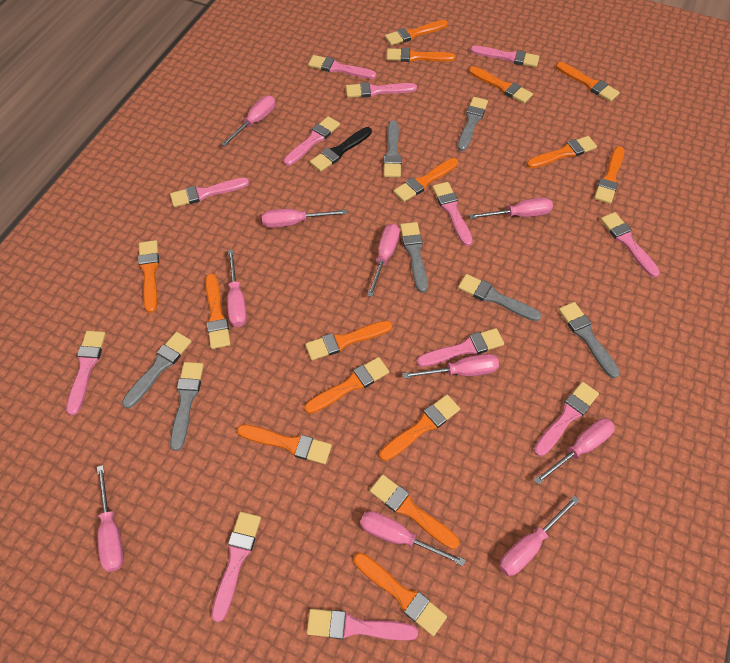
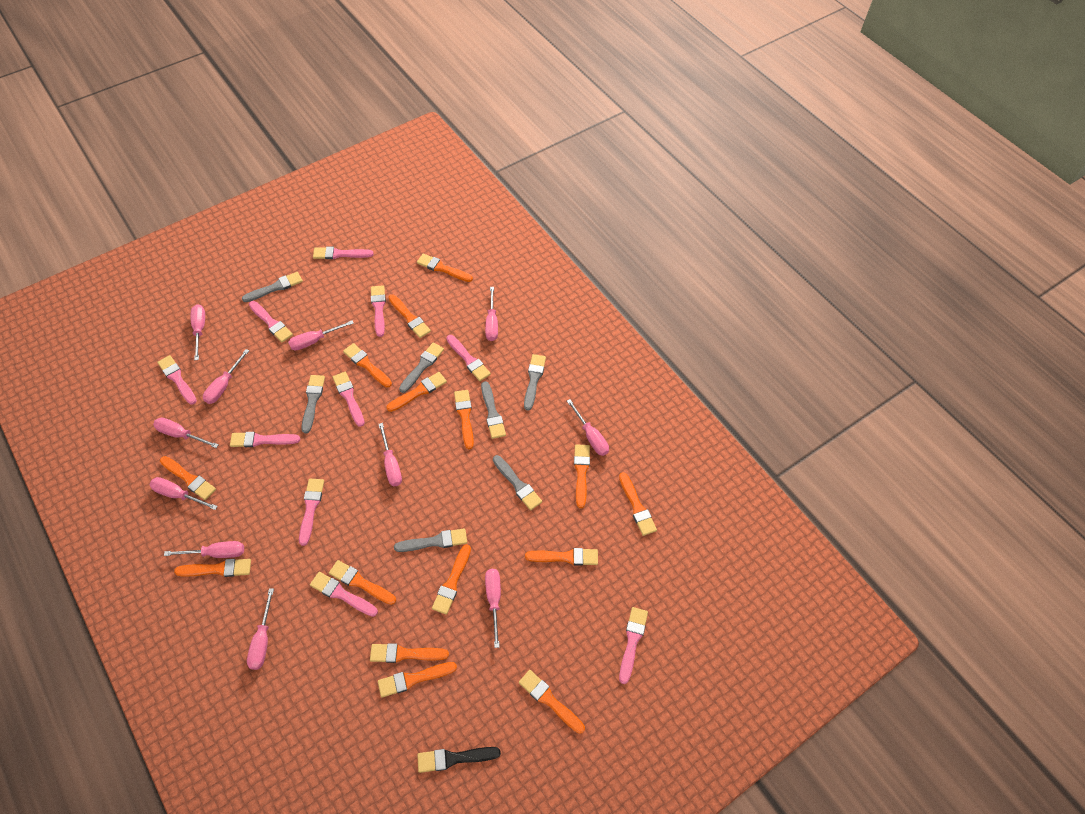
pink brush: [66,331,106,415] [170,178,249,207] [211,512,261,622] [284,116,340,166] [307,608,418,641] [308,55,377,79] [346,82,417,98] [417,328,504,367] [432,182,473,246] [470,46,539,67] [534,382,599,456] [600,212,660,277] = 12 -> [157,355,197,404] [230,432,300,447] [249,301,293,342] [299,479,324,546] [310,572,378,617] [313,247,374,259] [333,372,365,427] [371,285,386,337] [446,335,491,381] [619,607,648,684] = 10
pink screwdriver: [97,465,124,572] [221,96,275,147] [227,250,247,327] [262,209,347,228] [360,511,466,566] [367,224,400,297] [402,354,499,379] [469,197,553,219] [499,495,579,576] [534,418,615,485] = 10 -> [149,477,218,510] [153,417,219,448] [164,541,244,558] [191,304,205,360] [203,349,249,404] [247,588,274,670] [288,320,354,350] [379,423,402,486] [485,287,498,341] [485,569,501,648] [567,399,609,456] = 11

